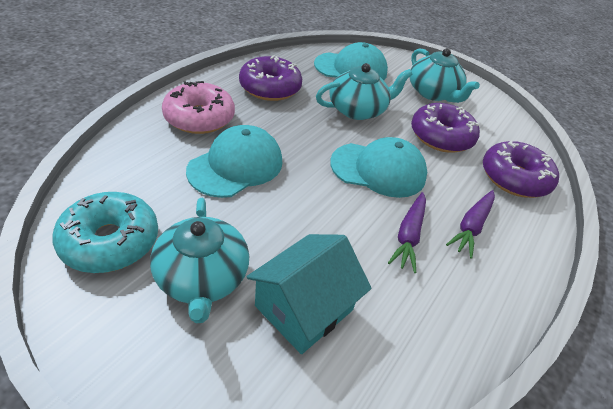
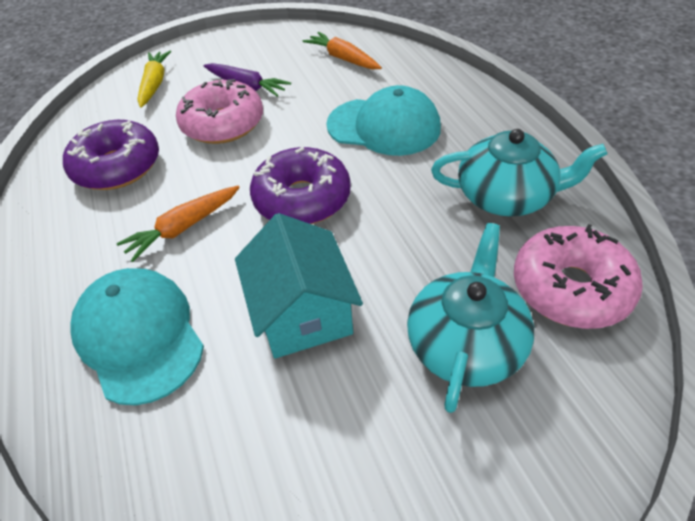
orange carrot: none = 0 -> [117,186,240,262] [303,32,382,69] = 2
pink donut: [162,81,235,134] = 1 -> [176,79,263,144] [514,224,643,329] = 2
purple carrot: [388,192,426,273] [446,190,495,259] = 2 -> [203,63,291,97] = 1
purple donut: [239,55,302,101] [411,103,480,153] [483,141,559,198] = 3 -> [63,120,159,190] [250,147,351,224] = 2
turquoise cap: [186,125,282,198] [314,42,388,80] [330,137,427,198] = 3 -> [70,268,204,406] [326,85,441,156] = 2
turquoise donut: [52,192,158,273] = 1 -> none = 0
turquoise teapot: [150,198,249,323] [316,63,413,120] [410,48,480,103] = 3 -> [407,223,534,413] [431,129,608,217] = 2
yellow carrot: none = 0 -> [138,51,171,108] = 1

